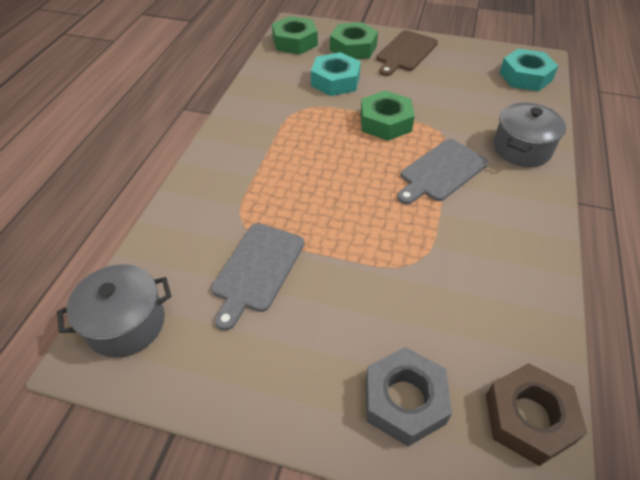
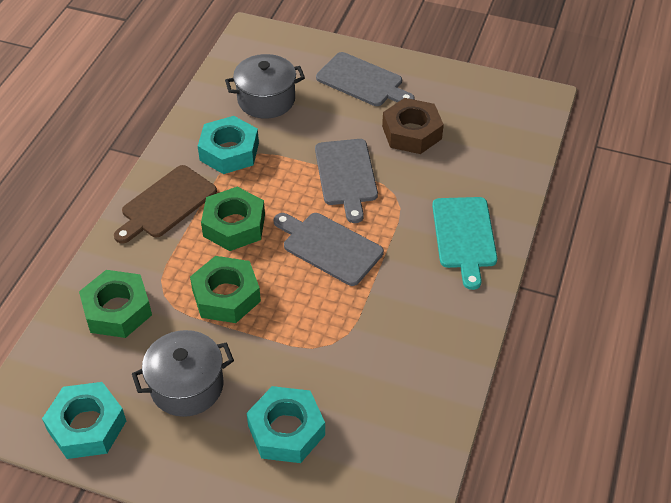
grey cutting board: [211,223,304,331] [397,139,488,205] = 2 -> [274,213,384,286] [315,139,378,223] [316,52,415,106] = 3
grey nut: [366,347,452,446] = 1 -> none = 0
turquoise cutting board: none = 0 -> [432,197,497,290] = 1
turquoise nut: [311,52,361,96] [499,48,558,91] = 2 -> [42,382,126,459] [198,116,259,174] [246,386,325,463] = 3

